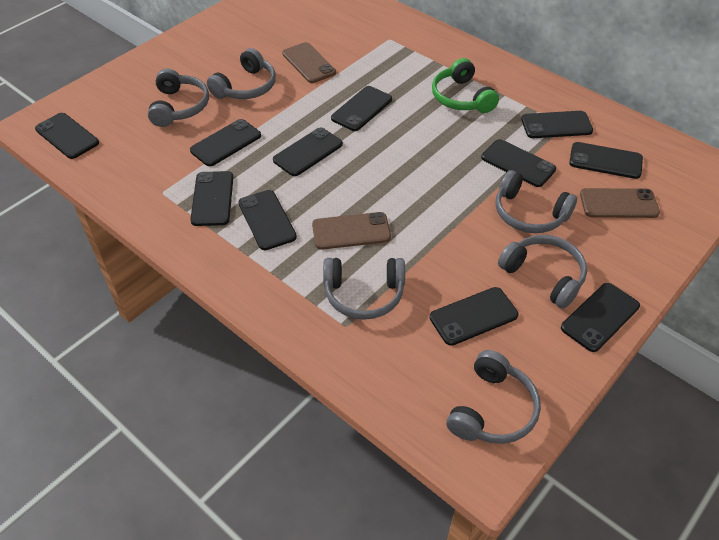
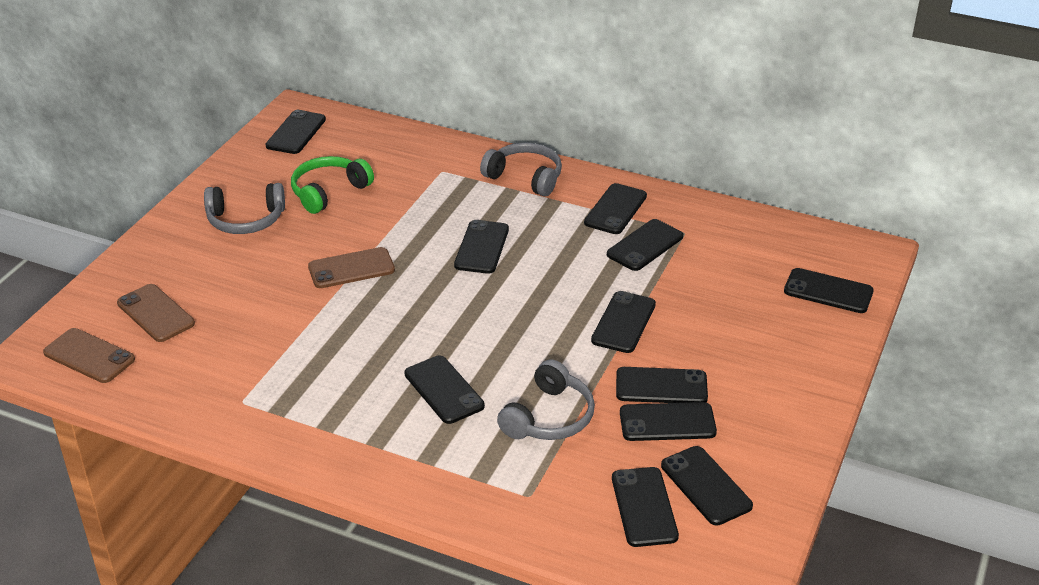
grey headphones: [148,69,209,127] [207,48,276,99] [323,258,405,320] [446,350,541,444] [495,170,577,233] [498,235,587,309] = 6 -> [204,183,285,234] [480,142,562,197] [497,359,595,440] = 3

